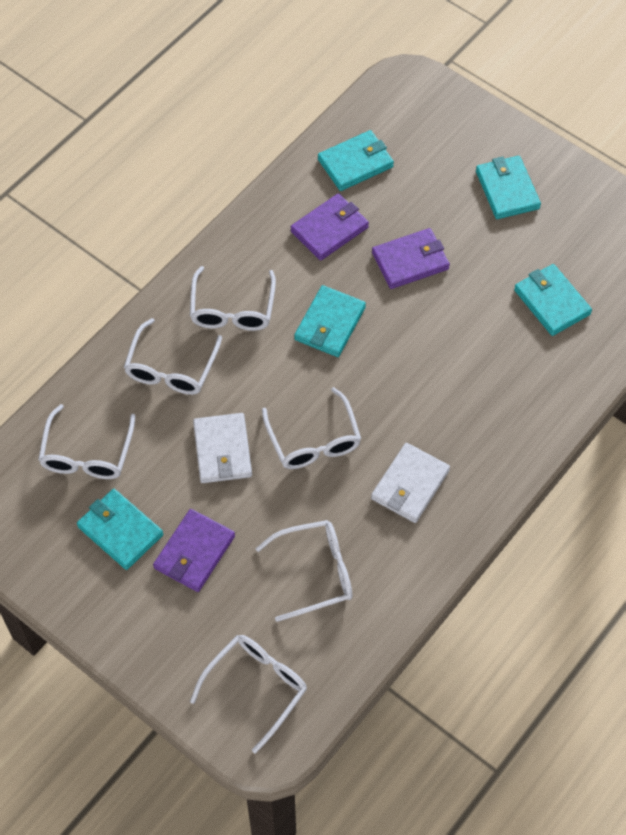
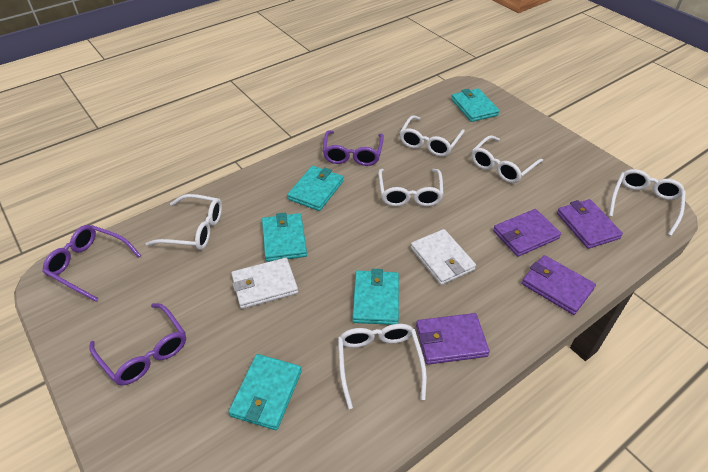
purple glasses: none = 0 -> [42,225,141,302] [89,303,186,385] [323,130,384,166] = 3
purple wallet: [153,509,235,592] [291,193,369,261] [372,228,450,289] = 3 -> [416,313,490,365] [493,209,561,257] [522,255,596,315] [557,199,623,249] = 4

